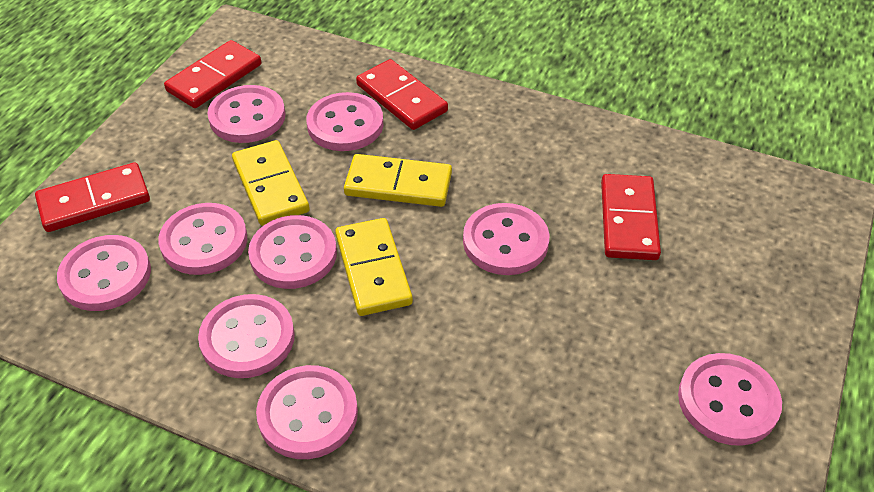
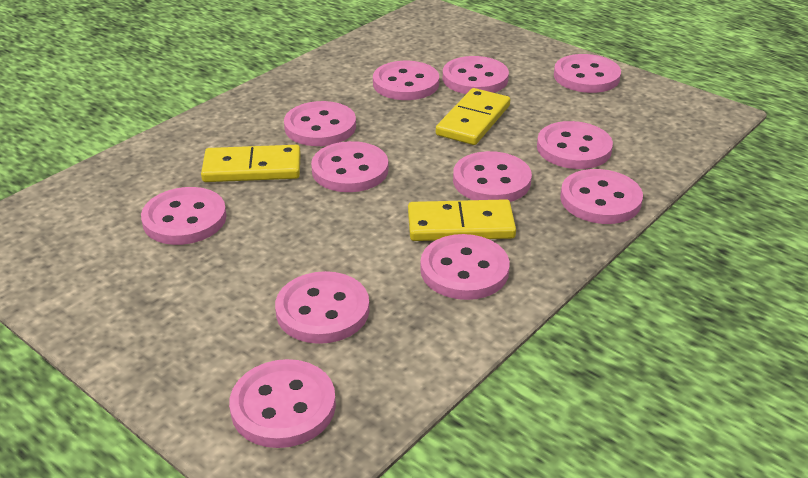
pink button: [57,235,151,311] [158,203,247,275] [198,294,295,378] [207,85,285,143] [248,215,337,289] [256,365,358,459] [306,92,383,151] [463,203,549,275] [678,353,782,446] = 9 -> [141,187,227,245] [229,359,336,448] [275,271,369,344] [284,101,356,146] [311,141,388,192] [373,61,439,100] [420,234,510,300] [443,56,509,94] [453,151,532,202] [537,121,613,169] [554,54,621,93] [560,169,643,224] = 12
red domino: [35,162,150,232] [164,40,261,108] [356,59,448,130] [601,174,661,260] = 4 -> none = 0

